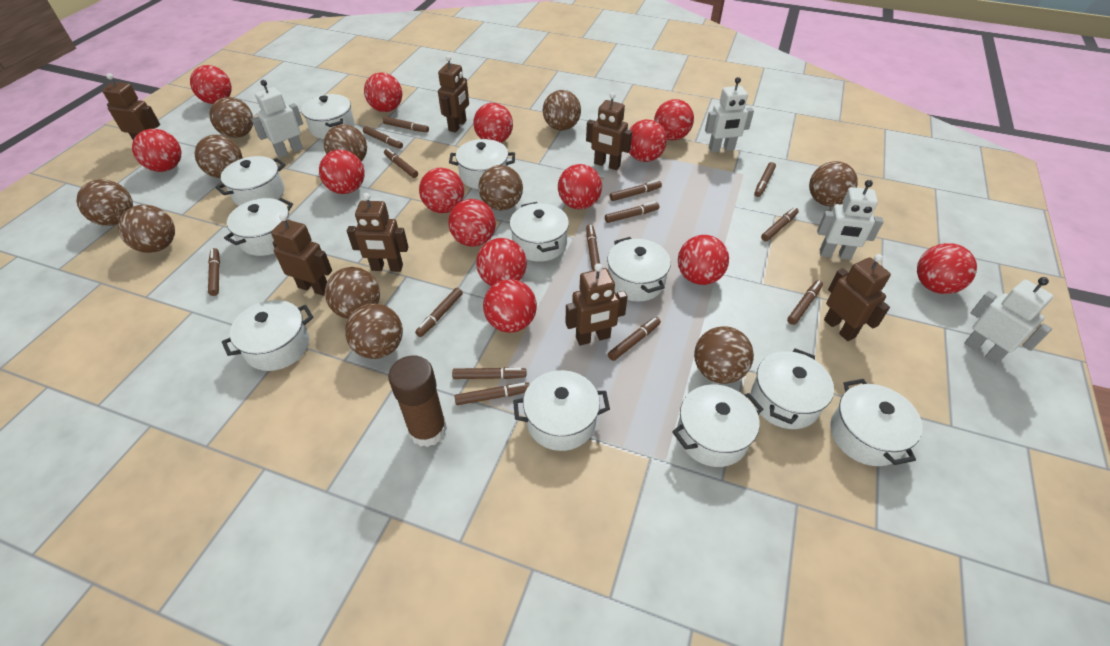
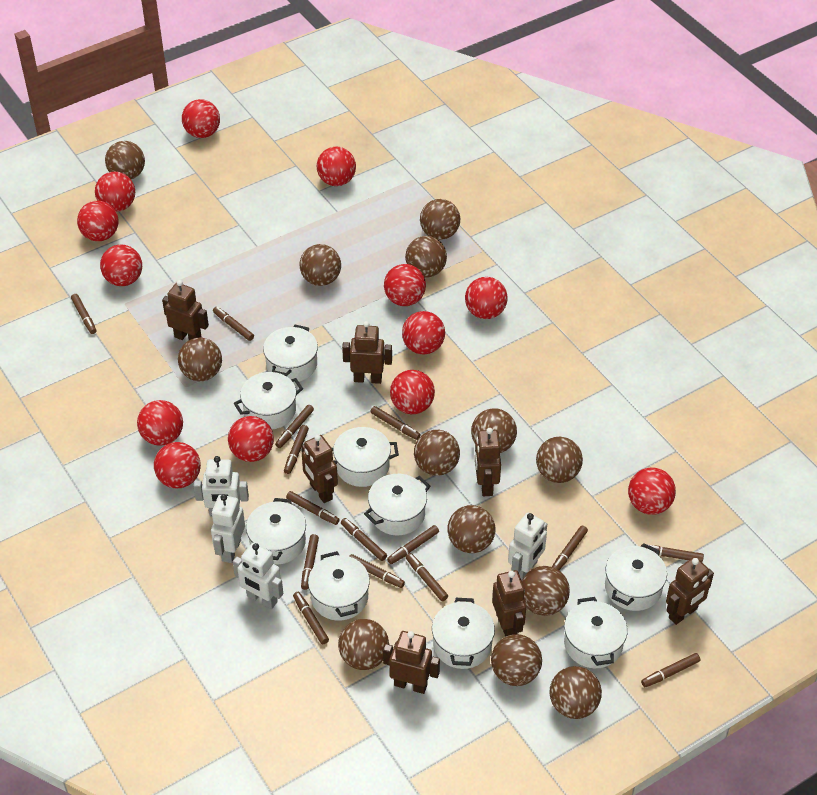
brown ball: [77,179,133,226] [118,205,175,253] [194,135,242,178] [210,97,253,138] [324,124,367,162] [325,267,380,319] [345,303,403,359] [478,165,523,210] [543,90,581,131] [694,326,754,384] [809,161,858,206] = 11 -> [105,141,145,179] [178,338,222,381] [300,244,341,286] [338,619,389,670] [405,236,447,278] [414,430,460,476] [420,199,460,240] [447,505,495,553] [471,408,517,453] [491,634,542,686] [522,566,570,616] [536,437,583,483] [549,666,602,719] = 13
brown glue stick: [388,355,447,447] = 1 -> none = 0
brown marker: [208,248,220,296] [363,126,403,149] [383,117,429,132] [384,148,418,178] [415,288,463,337] [452,367,526,379] [455,383,530,405] [586,225,600,271] [605,202,659,223] [608,317,661,361] [610,180,662,201] [754,162,776,197] [761,207,799,241] [787,280,823,325] = 14 -> [71,294,96,334] [213,307,254,341] [275,405,314,448] [284,425,309,474] [286,491,340,525] [293,592,329,644] [301,534,319,590] [341,518,387,561] [349,554,405,588] [370,406,420,440] [387,525,439,564] [406,553,448,601] [552,526,588,570] [641,544,704,562] [641,653,700,687] = 15
red ball: [132,129,181,172] [190,65,232,104] [319,150,365,194] [364,72,402,112] [419,168,464,213] [448,199,496,247] [473,103,513,143] [476,238,527,286] [483,279,537,333] [558,164,602,209] [629,119,667,162] [654,99,694,140] [678,235,729,285] [917,243,977,294] = 14 -> [77,201,118,241] [95,171,135,212] [100,245,142,286] [137,400,183,446] [154,442,201,488] [182,99,220,138] [228,416,274,462] [317,147,356,186] [384,264,426,306] [390,370,435,414] [402,311,445,355] [465,277,508,319] [628,468,676,515] = 13
white pot: [216,156,285,206] [222,300,313,371] [224,198,293,256] [301,94,355,139] [449,139,515,189] [510,202,569,262] [513,370,610,451] [607,237,671,302] [672,385,763,467] [751,348,834,429] [830,379,923,466] = 11 -> [234,372,303,429] [246,498,306,565] [263,325,318,383] [308,551,370,621] [332,427,399,487] [364,474,431,535] [432,598,495,669] [564,597,628,668] [605,543,667,611] = 9

